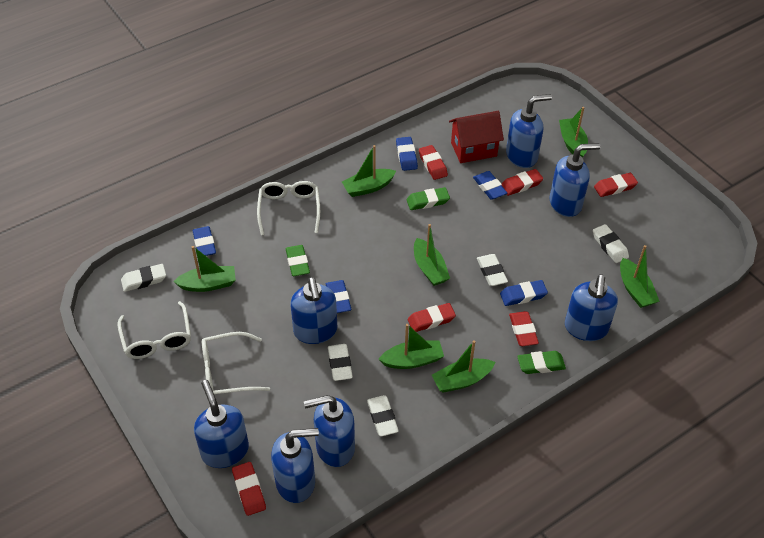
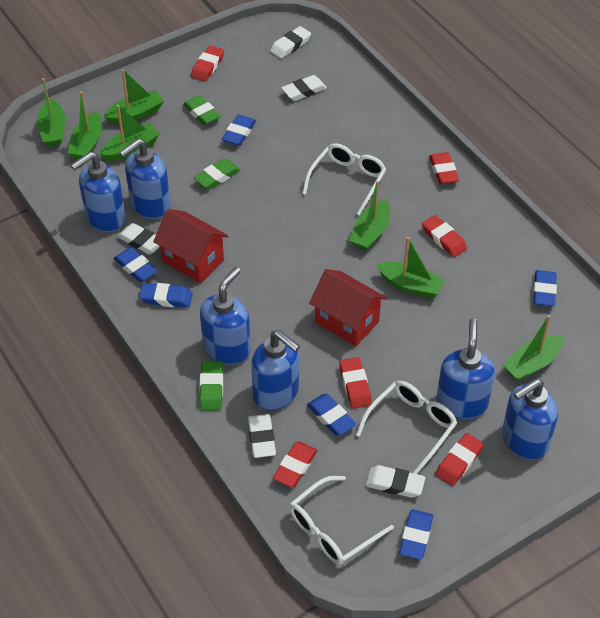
blue eraser: [193,226,216,256] [326,280,351,313] [396,137,418,171] [473,171,507,200] [500,280,548,306] = 5 -> [114,247,158,282] [139,283,193,308] [222,114,256,146] [307,394,356,436] [399,509,433,560] [534,270,557,306] = 6
blue soap dispenser: [194,380,249,468] [271,428,319,503] [290,277,337,344] [304,395,355,467] [506,94,552,168] [549,143,601,217] [565,274,618,341] = 7 -> [70,152,126,232] [119,138,171,219] [200,267,251,365] [251,330,300,410] [436,318,495,419] [502,379,558,460] = 6
red house: [449,111,504,163] = 1 -> [153,209,228,283] [309,269,387,346] = 2

